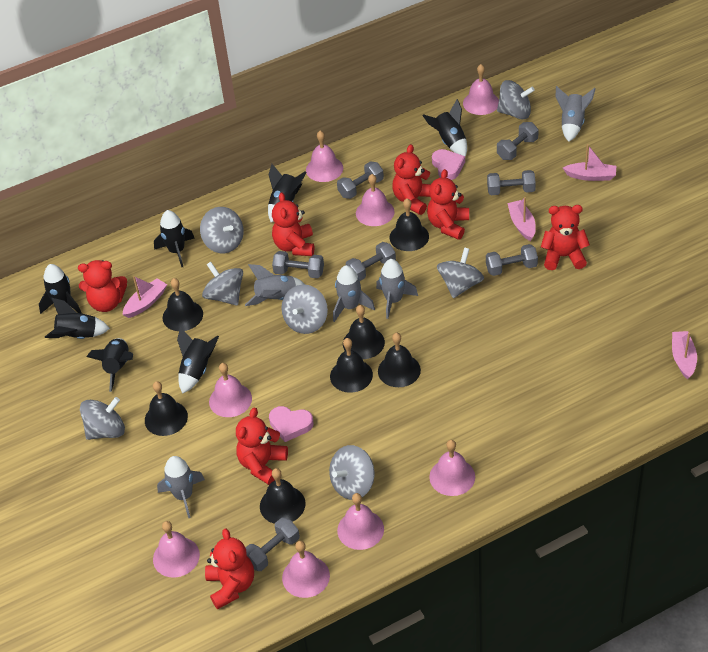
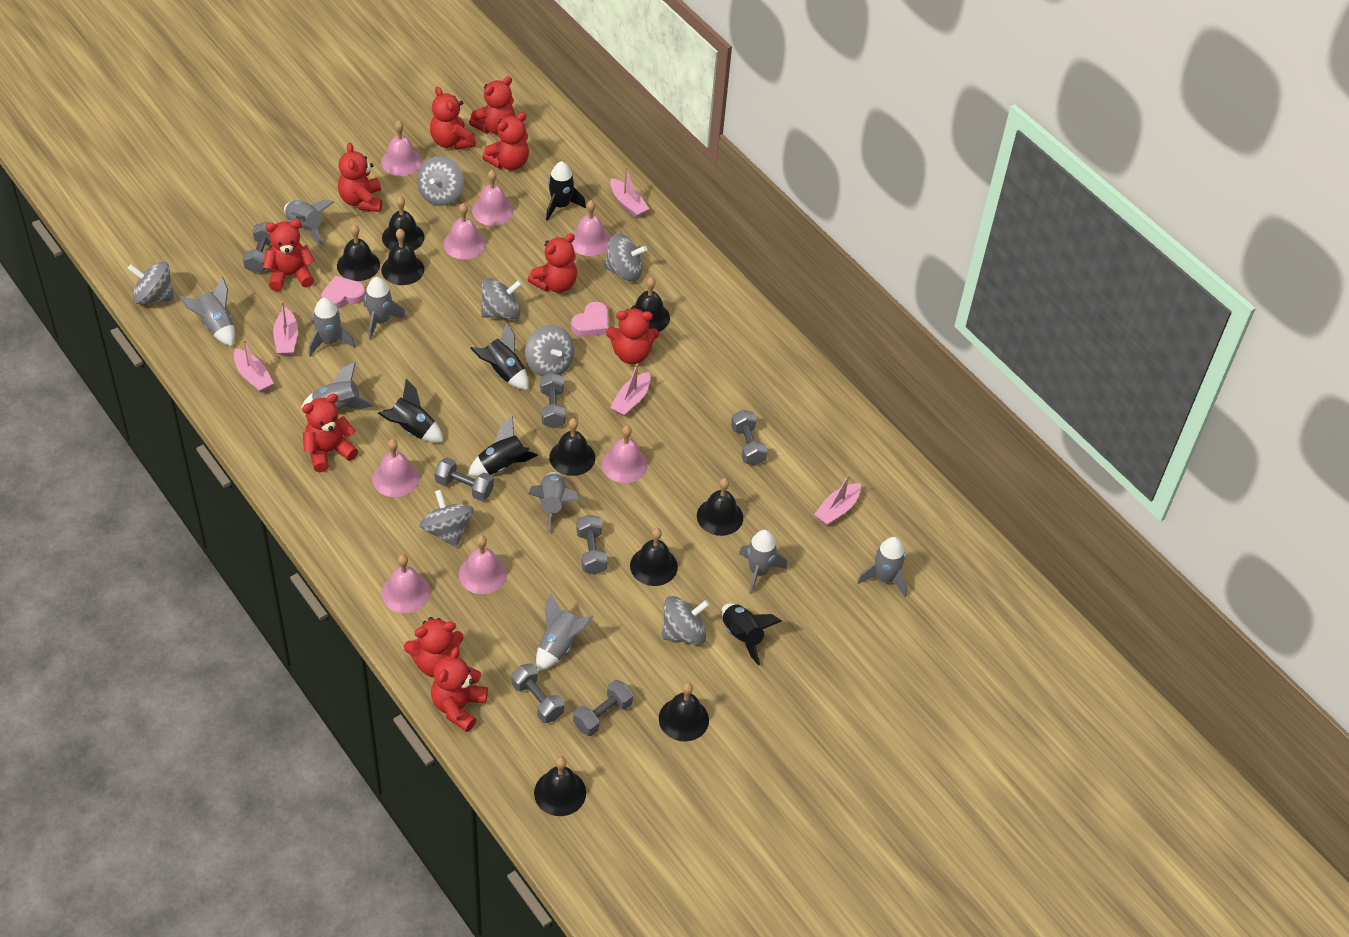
black bell: [145,381,188,436] [163,278,203,331] [260,468,306,524] [330,338,373,393] [343,305,385,359] [378,333,421,387] [390,199,429,251] = 7 -> [337,224,380,281] [381,229,424,285] [382,196,425,251] [534,757,586,816] [549,418,595,476] [630,277,670,332] [630,528,678,586] [659,682,709,741] [697,478,743,536] = 9
black rocket: [39,264,81,314] [45,298,110,339] [87,338,133,392] [154,210,195,267] [177,327,219,394] [268,164,306,222] [422,99,467,157] = 7 -> [378,379,443,443] [468,416,538,477] [470,322,528,390] [546,161,586,221] [721,603,782,666] = 5
grey rocket: [157,456,205,518] [245,264,304,306] [333,265,375,322] [376,259,418,319] [556,86,596,142] = 5 -> [180,277,235,346] [284,199,334,245] [301,362,374,410] [309,298,356,356] [364,277,407,340] [528,472,579,533] [536,593,594,671] [739,530,787,594] [857,537,907,597] = 9
pink boat: [123,276,167,318] [507,197,536,241] [563,144,616,181] [672,331,697,380] = 4 -> [234,339,274,392] [273,301,298,356] [610,167,649,217] [610,364,650,416] [814,474,861,525] = 5
red teddy bear: [78,260,127,312] [205,528,254,609] [236,408,288,485] [272,192,314,256] [392,144,431,215] [427,169,469,240] [541,205,590,270] = 7 -> [263,220,315,291] [302,394,358,472] [338,143,382,212] [404,617,463,678] [430,87,476,150] [431,647,488,732] [469,76,515,135] [482,112,529,171] [528,233,577,293] [606,308,659,364] = 10

